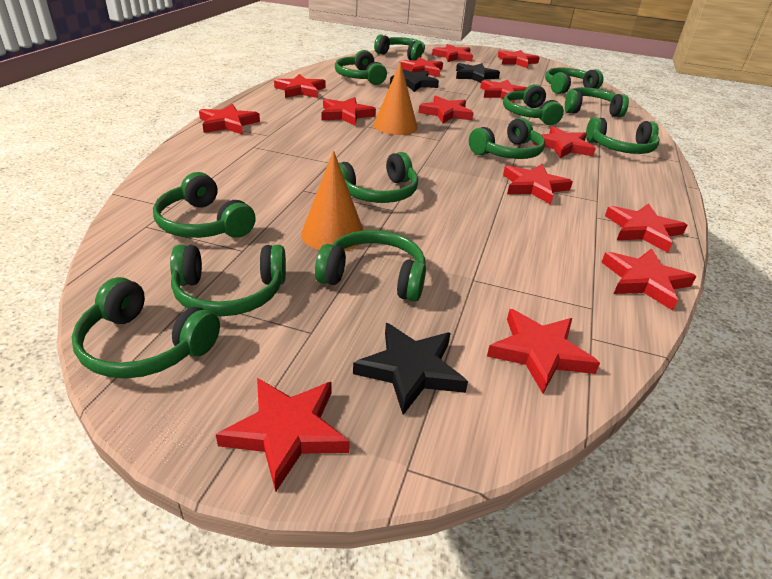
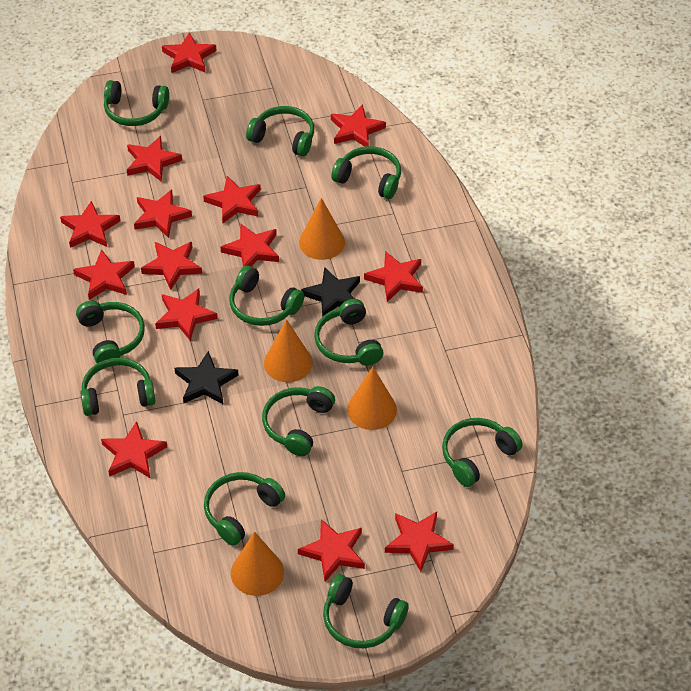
black star: [353,323,468,415] [390,69,439,92] [456,63,500,83] = 3 -> [175,351,239,404] [301,267,360,317] = 2
green headphones: [72,277,220,379] [153,172,256,238] [170,245,286,316] [315,230,426,302] [335,50,387,85] [339,152,418,203] [374,35,425,60] [469,118,545,159] [503,84,564,125] [545,67,603,94] [565,87,629,117] [586,117,660,154] = 12 -> [76,301,145,363] [80,358,156,416] [104,80,169,126] [204,472,285,546] [229,266,304,326] [246,106,314,157] [262,386,335,456] [314,299,383,366] [323,574,409,648] [331,146,401,199] [442,418,523,487] = 11
orange cone: [301,151,363,251] [374,62,418,135] = 2 -> [231,532,284,596] [264,319,312,382] [299,198,345,260] [347,367,397,430] = 4

